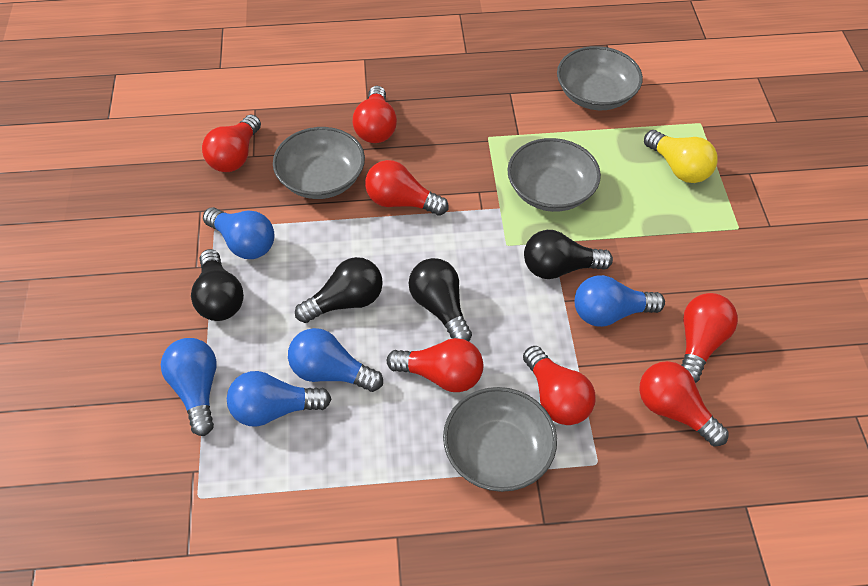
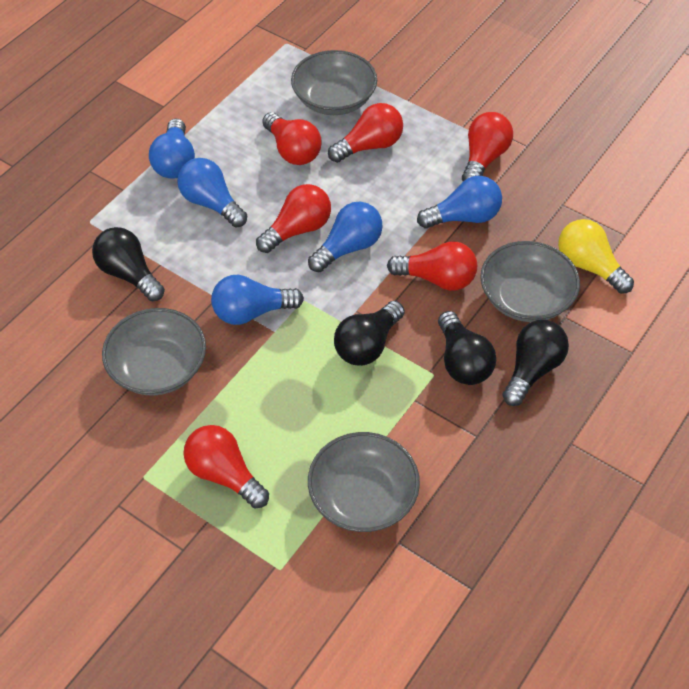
red light bulb: [202,115,261,172] [353,86,397,143] [365,160,448,216] [387,338,483,392] [523,346,596,425] [639,361,729,446] [682,293,738,383] = 7 -> [183,425,269,508] [256,184,331,253] [262,112,321,165] [328,103,403,163] [387,241,477,291] [462,112,513,181] = 6

